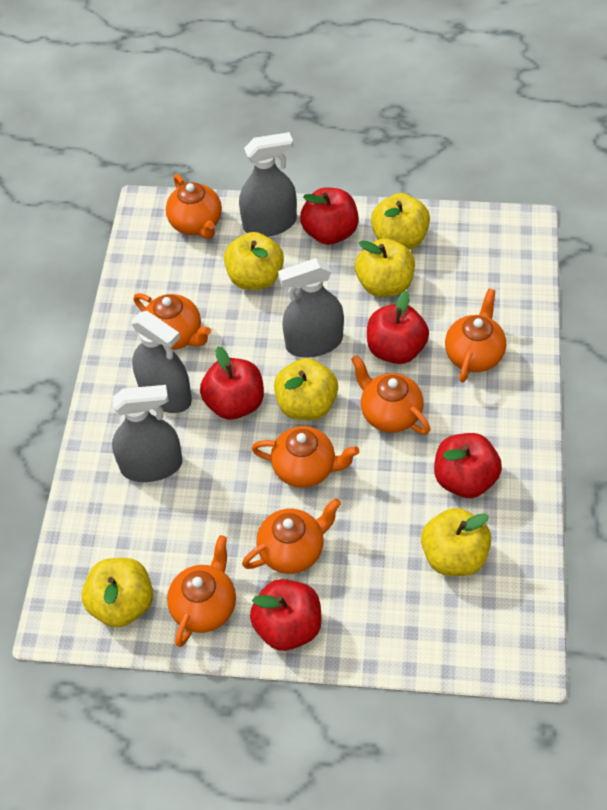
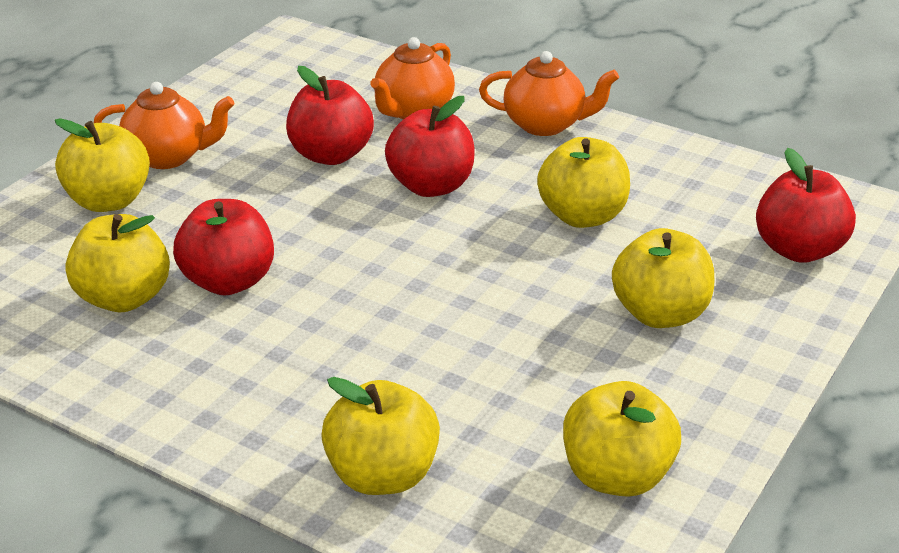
grey spray bottle: [112,385,182,482] [131,311,192,413] [239,132,297,237] [278,258,344,358] = 4 -> none = 0
orange teapot: [134,293,211,350] [166,174,222,239] [167,535,236,647] [242,498,341,574] [252,426,359,488] [351,355,430,434] [445,288,506,383] = 7 -> [94,82,234,169] [370,37,455,119] [479,51,619,136] = 3
red apple: [200,346,264,420] [250,579,322,651] [300,188,359,245] [367,291,429,364] [434,433,502,498] = 5 -> [173,199,274,296] [286,66,374,165] [385,96,475,197] [756,148,856,263] = 4

